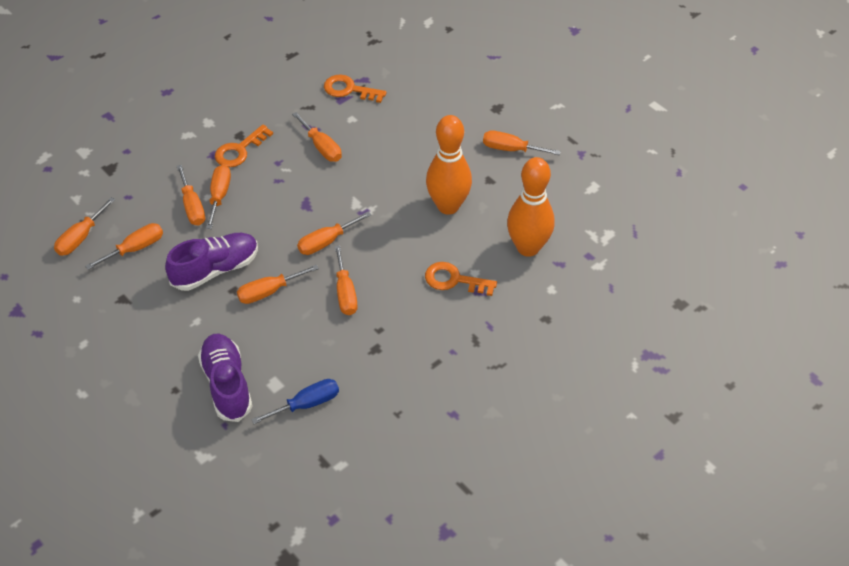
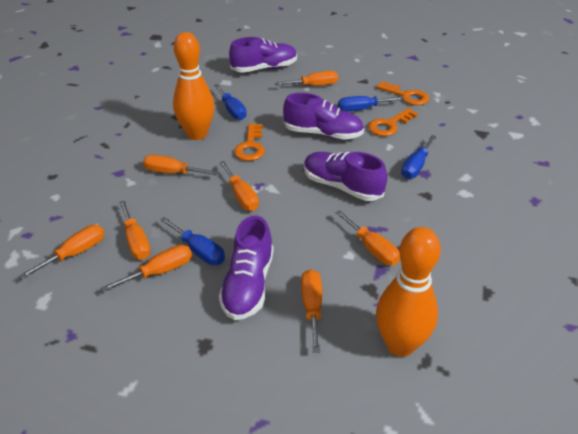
blue screwdriver: [251,379,339,424] = 1 -> [160,217,225,265] [213,84,247,120] [338,96,404,112] [401,135,436,179] = 4
orange screwdriver: [54,197,116,256] [85,223,163,270] [177,165,205,225] [206,165,231,229] [237,265,319,304] [292,112,342,162] [297,211,371,255] [334,245,358,315] [483,131,561,155] = 9 -> [19,225,105,279] [101,245,192,292] [119,200,151,260] [143,154,218,175] [219,161,259,211] [275,71,338,86] [301,269,322,353] [335,210,400,265] = 8
purple shoe: [165,233,258,291] [198,334,252,422] = 2 -> [219,216,274,320] [229,37,297,73] [283,93,364,140] [304,152,387,201] = 4

